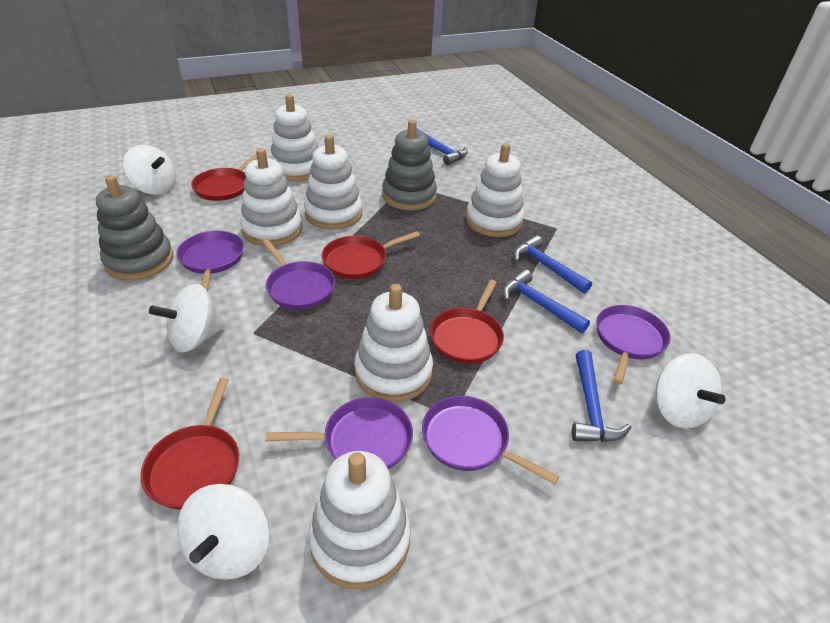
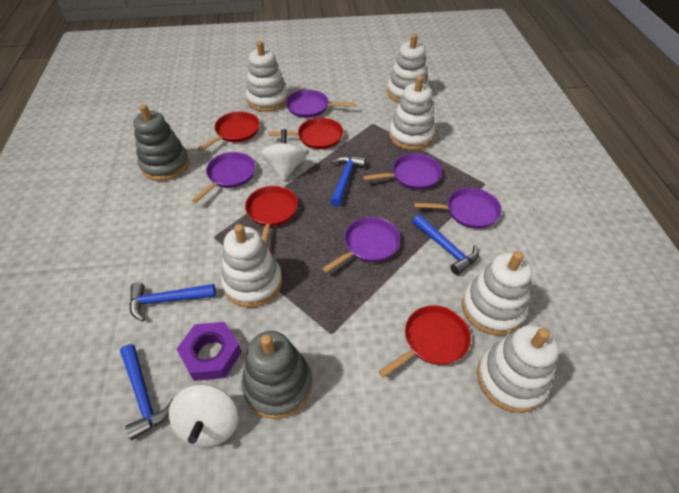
purple nut: none = 0 -> [177,322,242,381] = 1
white spinning top: [123,145,176,195] [149,284,226,353] [177,484,269,580] [655,353,726,429] = 4 -> [169,384,238,448] [261,129,306,181] = 2

